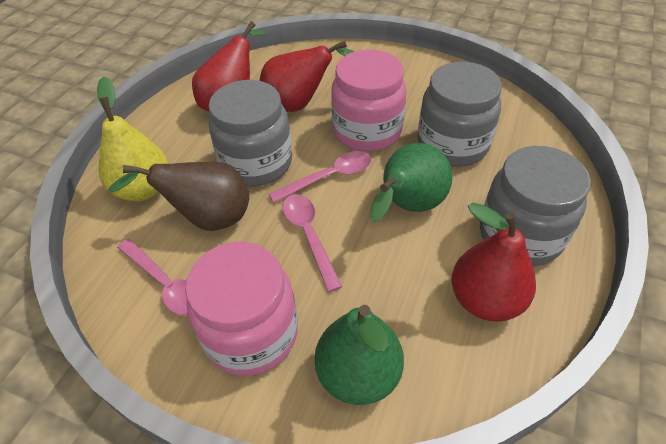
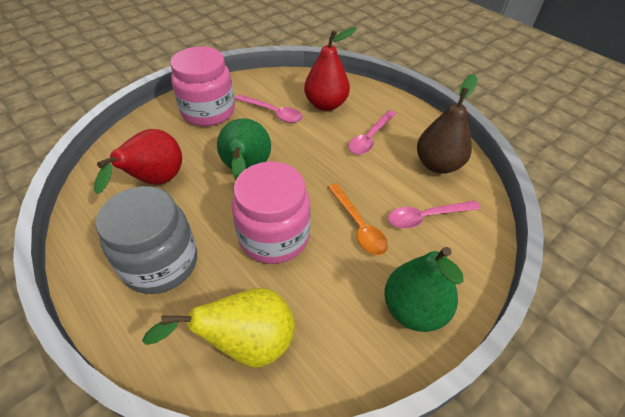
grey jar: [209,80,292,186] [418,62,502,167] [480,146,591,266] = 3 -> [96,186,197,294] = 1
orange spoon: none = 0 -> [328,183,388,256] = 1
red pear: [192,21,266,112] [260,41,355,112] [452,203,536,322] = 3 -> [94,129,182,194] [304,27,356,111] = 2

